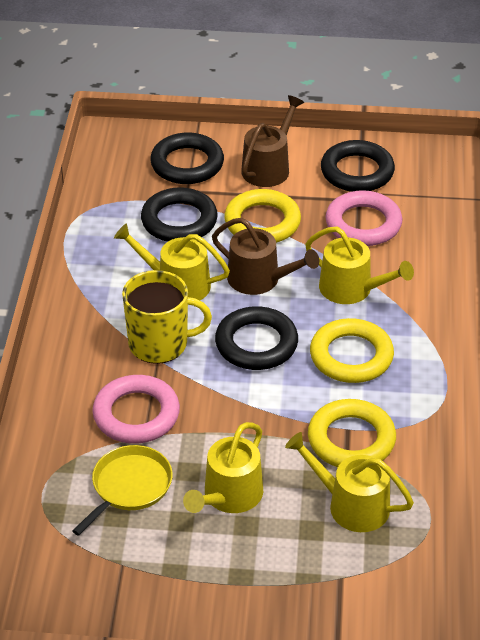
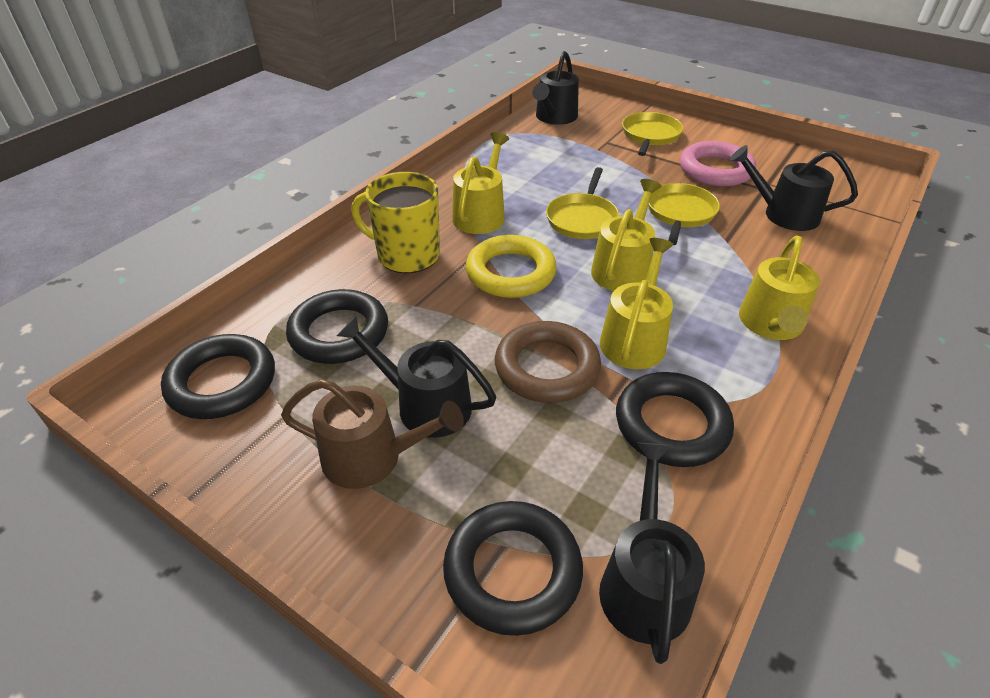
black watering can: none = 0 -> [337,316,496,438] [532,51,579,125] [599,443,705,664] [730,145,858,231] = 4
brown ring: none = 0 -> [495,321,601,403] = 1
brown watering can: [212,218,319,295] [241,95,304,187] = 2 -> [281,379,464,489] = 1
pink ring: [92,375,180,444] [325,190,402,246] = 2 -> [680,141,756,186] = 1
yellow pan: [72,445,173,536] = 1 -> [546,167,619,239] [622,112,683,156] [648,183,720,245] = 3
yellow ring: [224,189,301,243] [308,399,396,467] [310,318,394,383] = 3 -> [466,235,557,298] = 1

